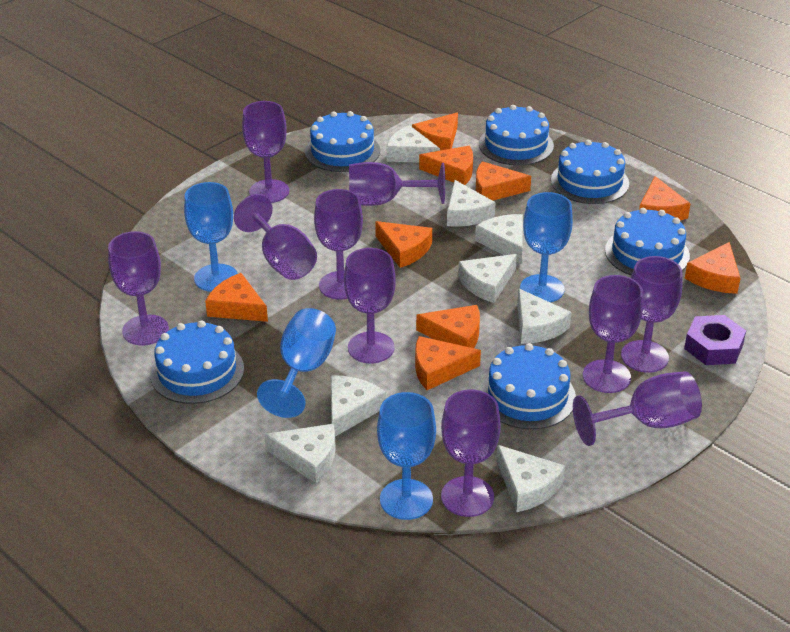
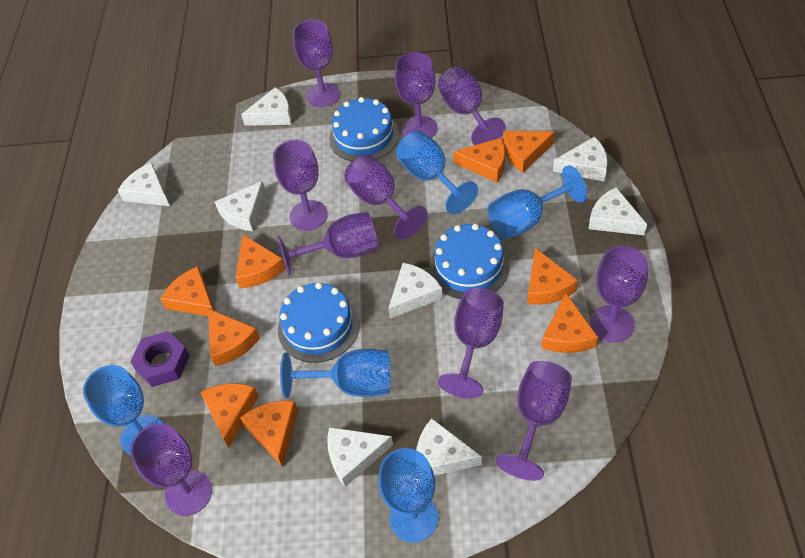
blue cake: [150,320,244,404] [305,111,380,172] [479,105,554,166] [480,343,576,430] [551,140,629,204] [605,208,690,276] = 6 -> [278,282,360,363] [329,97,399,161] [429,223,510,299] = 3
blue goblet: [184,182,238,292] [257,308,336,418] [377,392,436,520] [520,192,573,302] = 4 -> [83,365,163,455] [280,349,391,398] [378,448,438,543] [396,131,478,214] [487,165,587,239] = 5

